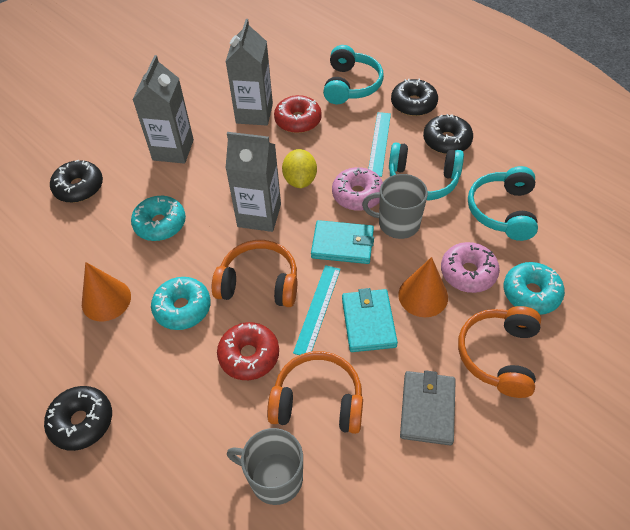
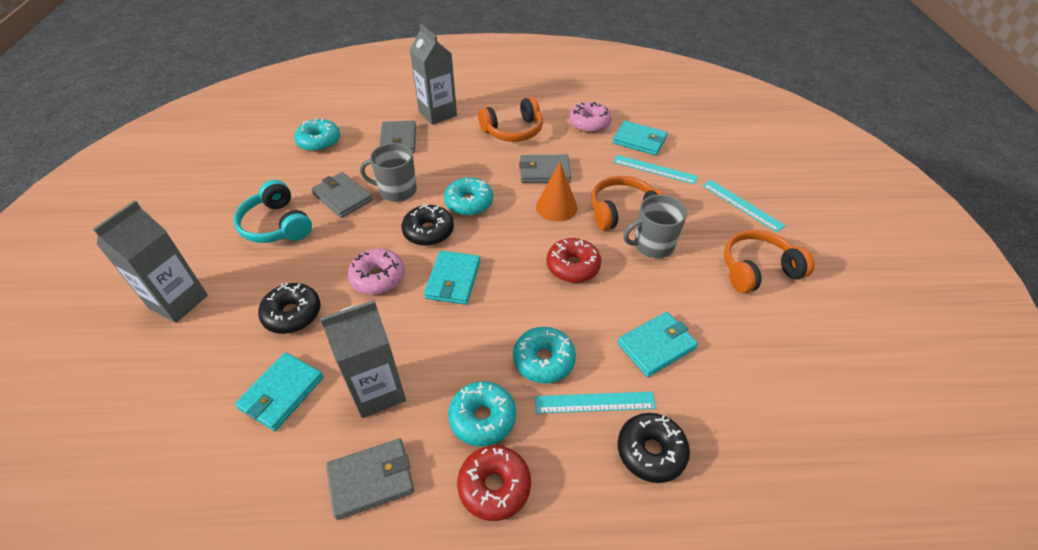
black donut: [44,386,112,451] [50,160,103,203] [391,79,438,116] [423,114,473,154] = 4 -> [258,283,321,334] [402,204,454,246] [618,413,690,483] = 3
grey wallet: [400,370,456,445] = 1 -> [311,172,373,218] [326,439,414,520] [379,120,416,153] [519,155,571,183] = 4
orange cone: [82,262,131,322] [398,257,448,317] = 2 -> [536,162,578,222] = 1
turquoise donut: [131,196,186,241] [151,277,211,330] [503,262,565,315] = 3 -> [294,118,340,152] [444,178,493,216] [448,381,516,447] [513,327,576,383] = 4
turquoise headphones: [323,45,384,104] [389,143,464,200] [468,166,538,241] = 3 -> [233,180,312,243] = 1
turquoise ruler: [293,265,341,355] [368,112,391,177] = 2 -> [535,392,656,414] [613,155,698,184] [702,180,786,232] = 3
turquoise wallet: [311,220,374,264] [342,288,398,352] = 2 -> [235,352,324,431] [424,250,480,305] [613,121,668,156] [617,312,698,377] = 4
yellow lemon: [282,149,317,188] = 1 -> none = 0

